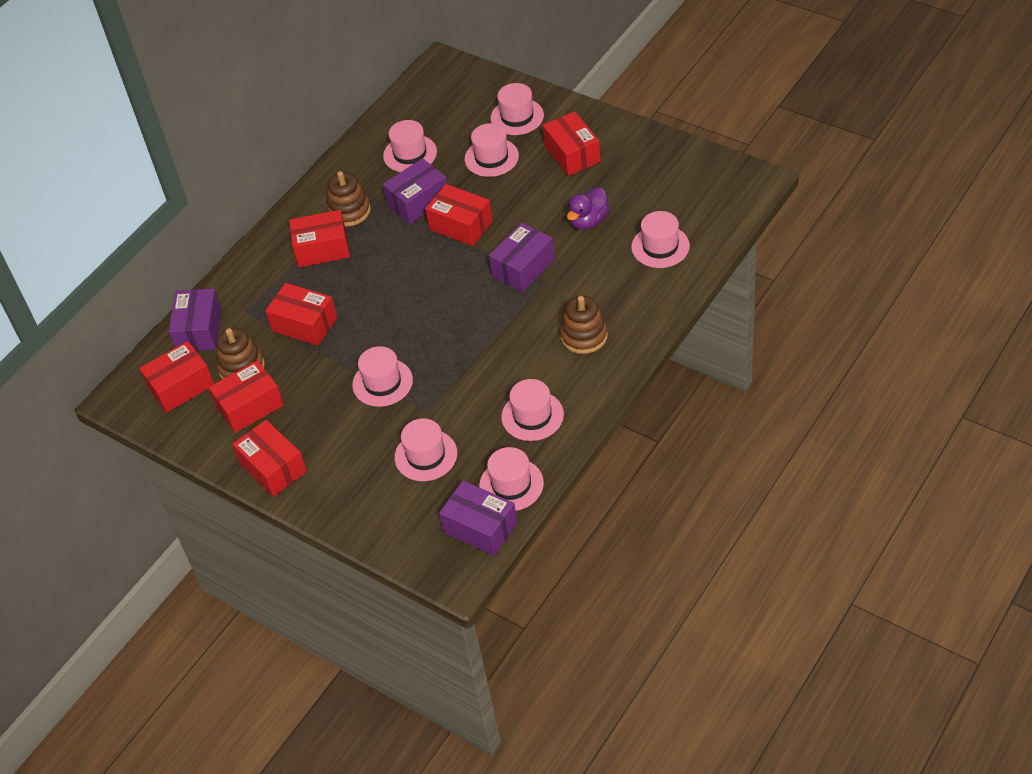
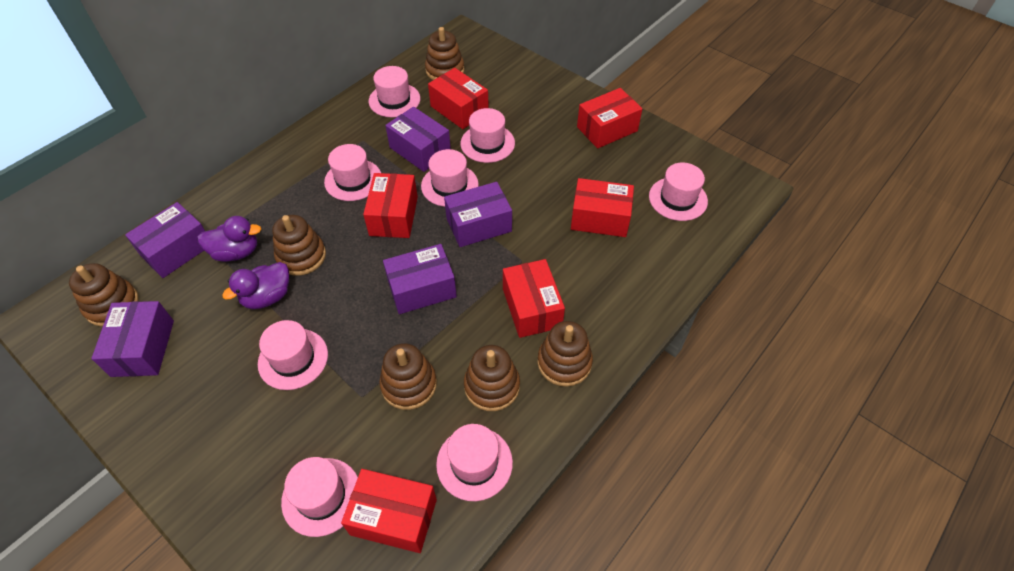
brown stacking toy: [216,327,265,379] [326,171,371,227] [560,295,608,354] = 3 -> [69,263,139,327] [272,215,326,276] [379,343,437,410] [425,27,465,80] [464,345,520,411] [537,321,593,387] = 6
purple box: [169,288,222,351] [383,158,447,224] [439,480,517,556] [489,222,555,292] = 4 -> [91,301,174,377] [125,202,205,278] [383,244,457,314] [385,107,451,172] [444,182,512,247] = 5
purple duck: [567,187,610,230] = 1 -> [197,216,261,262] [222,262,289,309] = 2
red box: [139,341,214,413] [208,360,284,433] [232,420,307,497] [265,283,337,346] [289,210,350,267] [425,184,493,246] [542,111,601,176] = 7 -> [341,469,437,553] [363,173,418,238] [428,68,489,129] [503,259,565,338] [571,178,634,237] [577,88,642,148] = 6

